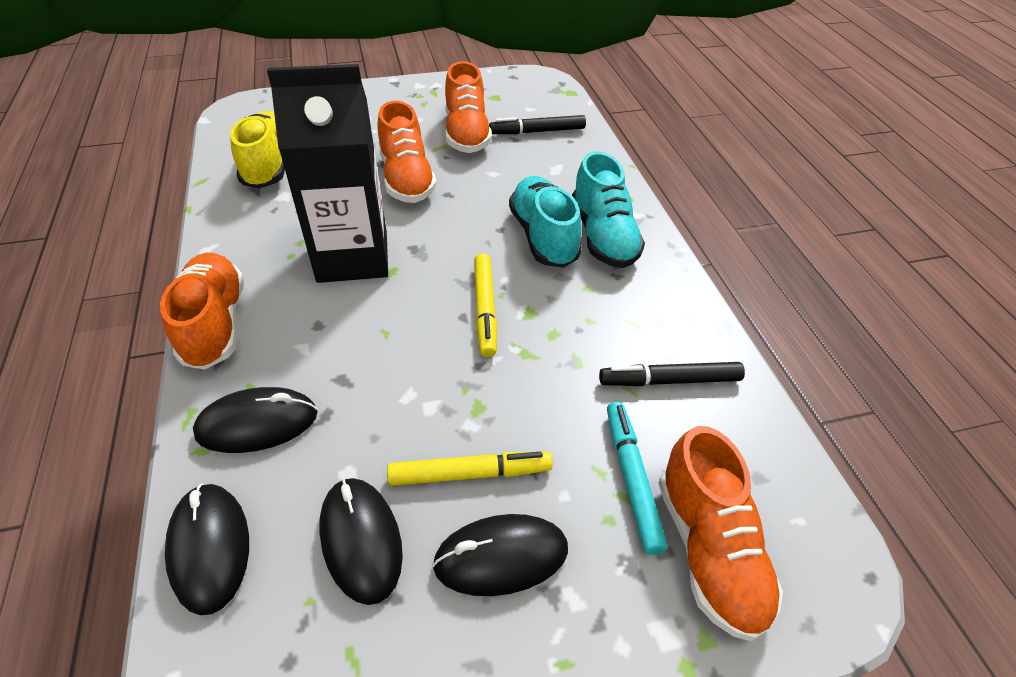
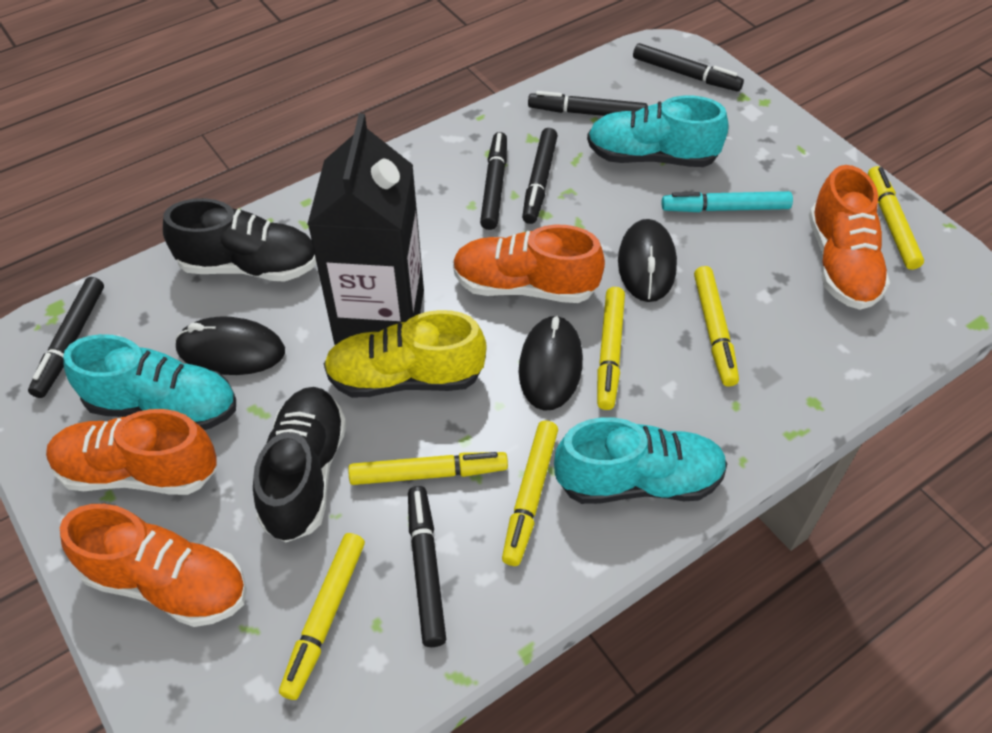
black marker: [489,115,586,134] [599,362,745,386] = 2 -> [28,277,104,398] [408,486,446,647] [480,132,507,230] [522,128,558,224] [528,91,648,116] [633,43,744,91] = 6
black mouse: [165,483,249,615] [193,387,318,453] [319,478,403,605] [432,514,568,596] = 4 -> [175,316,285,375] [519,315,583,411] [618,219,677,302] = 3
black shoe: none = 0 -> [163,198,317,282] [253,387,347,543] = 2
turquoise shoe: [509,176,582,268] [572,151,645,268] = 2 -> [63,334,236,430] [554,417,728,504] [587,95,729,167] = 3
yellow marker: [387,452,553,486] [474,253,497,357] = 2 -> [279,533,365,700] [348,452,508,485] [502,421,558,566] [597,287,625,410] [694,266,739,387] [868,166,924,270] = 6

